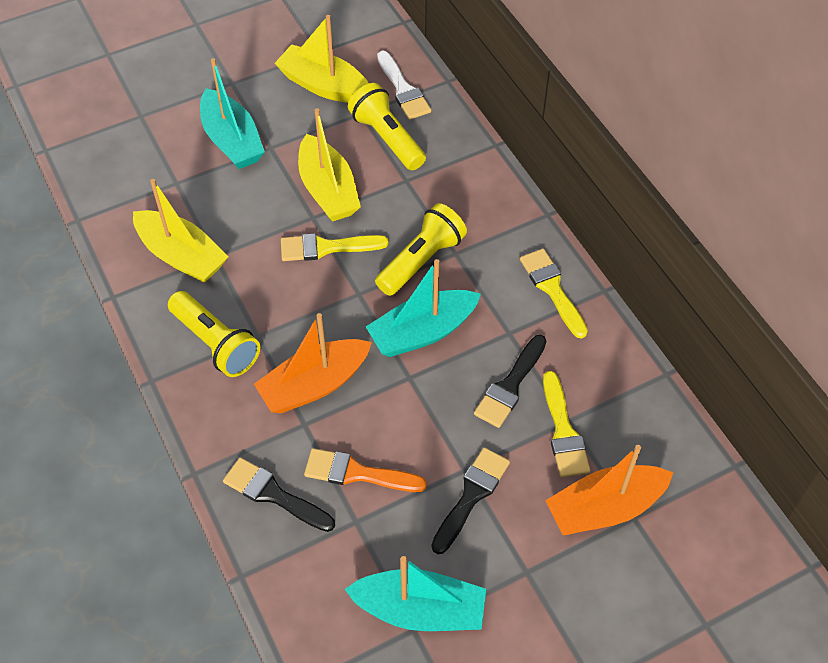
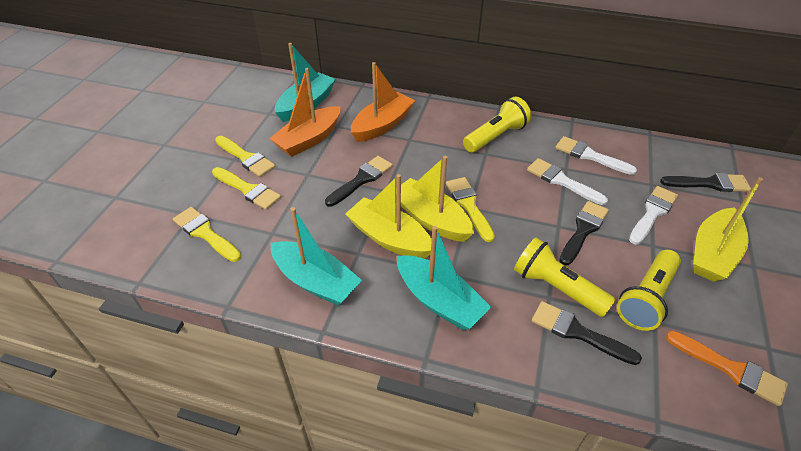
black brush: [223,457,335,532] [431,447,510,554] [474,335,547,428] = 3 -> [325,156,393,207] [532,301,642,365] [559,201,609,266] [660,173,751,192] = 4
white brush: [377,51,431,120] = 1 -> [527,158,608,205] [555,136,637,175] [629,186,678,245] = 3
yellow brush: [281,233,389,261] [520,249,588,339] [543,371,590,477] = 3 -> [173,207,241,262] [212,167,281,210] [215,136,275,177] [446,177,495,242] = 4

